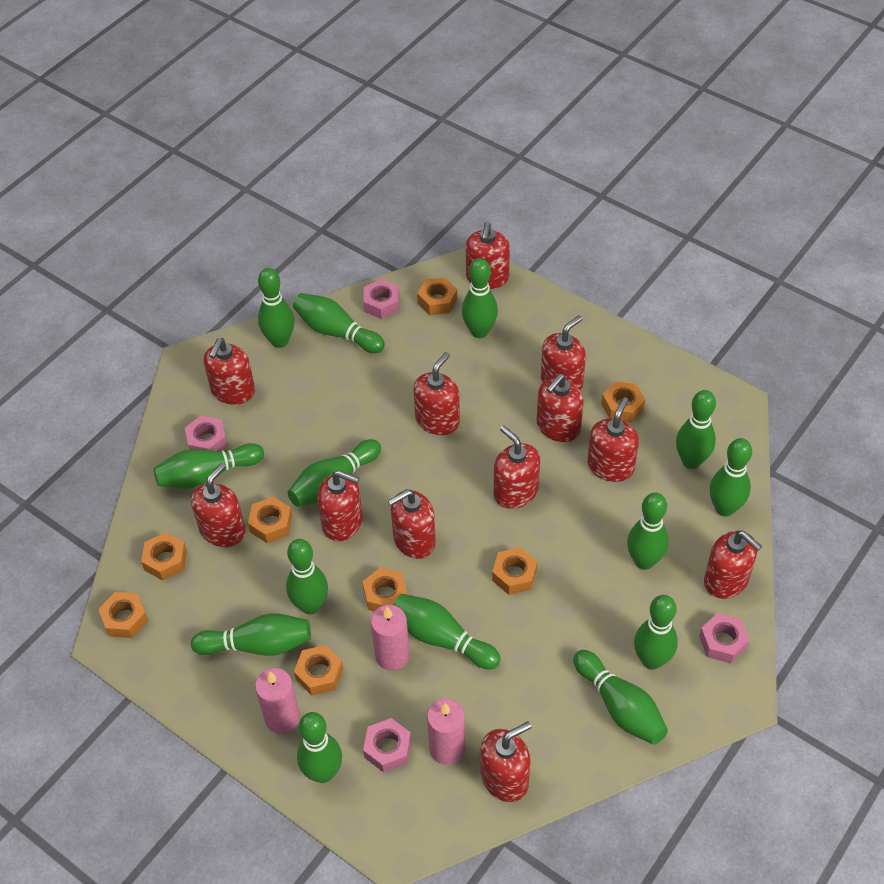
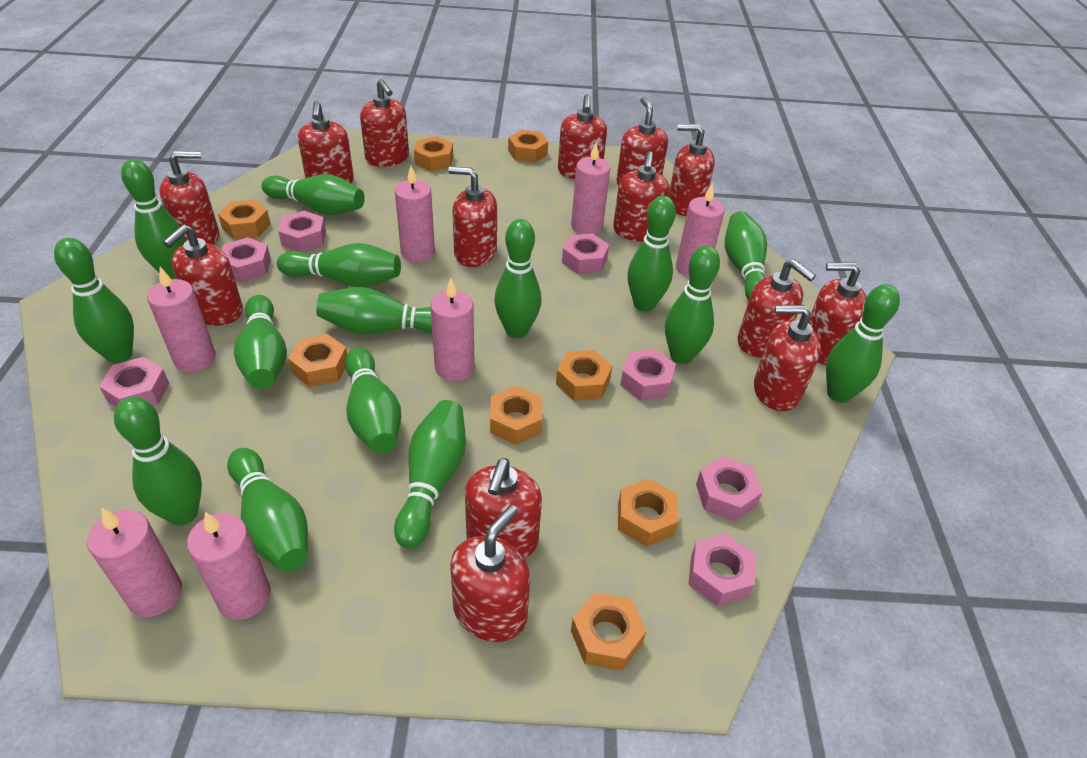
green bowling pin: [153,443,264,488] [191,613,311,656] [258,268,294,348] [286,539,328,614] [288,439,381,507] [293,293,385,353] [297,712,342,783] [393,594,501,670] [462,258,498,338] [573,650,668,745] [627,493,669,570] [634,595,678,670] [676,390,716,469] [710,438,752,517] = 14 -> [54,238,134,363] [114,396,202,526] [121,159,186,279] [227,448,308,572] [234,295,287,389] [262,174,365,215] [277,243,401,287] [316,287,432,334] [345,348,401,454] [394,400,466,548] [494,219,542,338] [627,196,676,312] [665,245,720,364] [725,211,767,301] [826,284,900,403] = 15
pink candle: [255,668,300,734] [371,605,410,671] [427,699,465,765] = 3 -> [87,508,182,617] [147,267,216,372] [187,512,271,620] [395,166,435,262] [430,278,475,381] [571,143,610,235] [676,183,725,277] = 7
pink nut: [185,415,228,451] [363,279,399,319] [363,718,411,773] [699,613,750,663] = 4 -> [99,357,169,407] [222,237,271,282] [278,211,326,252] [562,233,609,274] [620,349,676,401] [688,534,755,606] [696,456,763,521] = 7
red soap dispenser: [191,463,246,547] [204,338,255,405] [317,470,363,541] [388,489,436,559] [413,352,460,435] [466,222,510,289] [480,721,531,802] [494,425,540,509] [537,374,584,442] [541,315,586,391] [587,397,639,482] [704,531,762,599] = 12 -> [160,151,219,245] [163,224,243,326] [298,101,354,183] [360,79,409,167] [448,166,497,267] [450,505,530,642] [465,458,542,559] [558,94,607,179] [613,151,670,242] [616,97,668,186] [669,124,715,216] [738,259,816,358] [754,305,821,411] [808,262,867,365] = 14

